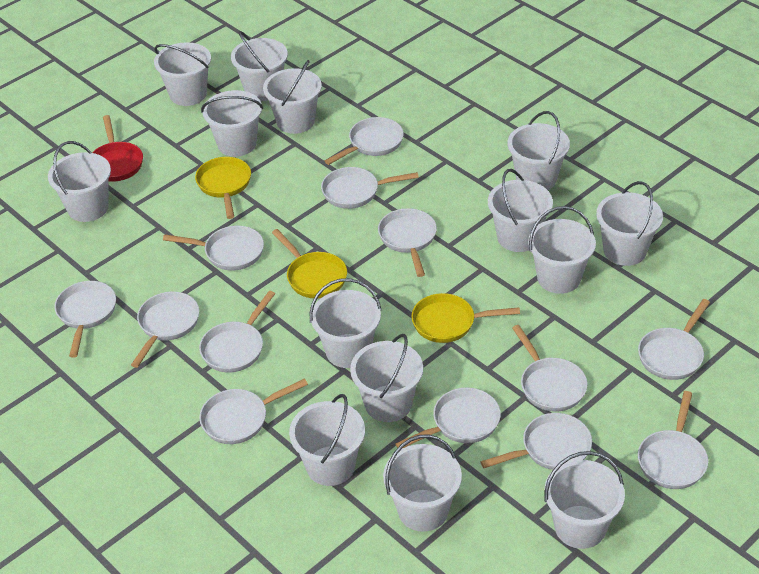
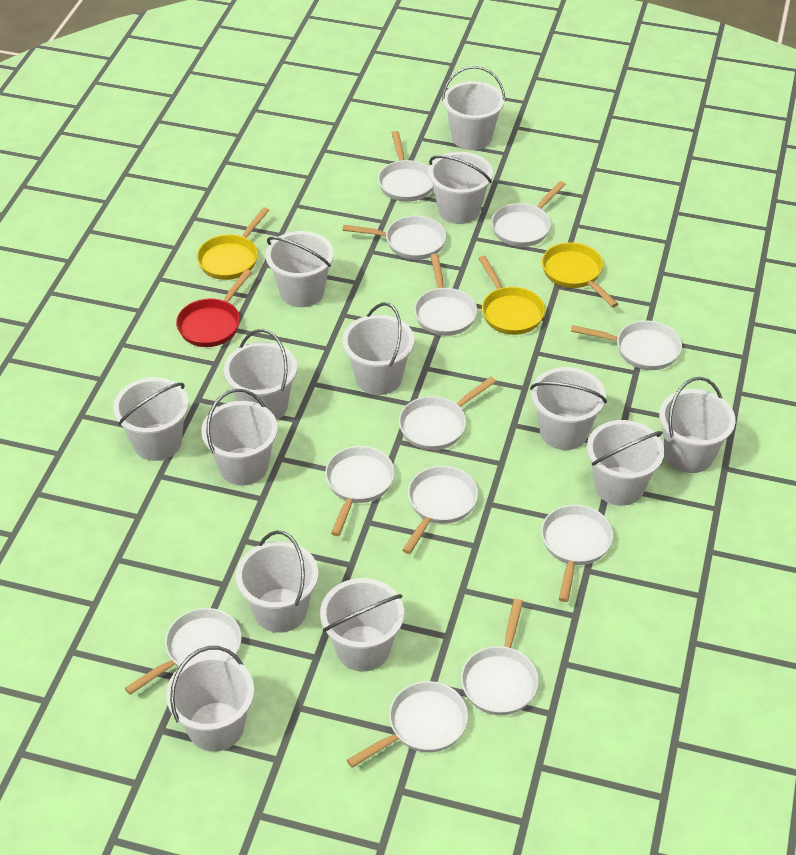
white bucket: [48,141,111,222] [154,42,211,106] [201,90,263,157] [231,31,288,101] [263,60,322,134] [289,394,365,486] [310,278,381,368] [350,334,423,422] [383,434,462,532] [488,169,553,252] [508,111,570,190] [528,206,596,294] [544,451,625,549] [596,181,663,266] = 14 -> [113,377,189,461] [166,646,254,752] [201,389,278,486] [224,329,297,420] [236,531,318,633] [266,231,334,307] [320,578,404,671] [342,302,414,395] [428,152,493,224] [442,66,506,150] [530,367,607,450] [587,420,664,506] [659,377,735,473] = 13
white pan: [54,281,116,358] [131,292,199,368] [163,226,264,271] [199,291,275,373] [199,378,308,444] [321,167,419,209] [325,117,404,165] [378,208,437,277] [396,388,501,448] [481,413,592,470] [512,325,588,412] [638,299,710,380] [638,391,708,489] = 13 -> [125,608,242,695] [325,446,395,536] [342,216,446,260] [347,681,468,768] [378,131,433,202] [399,377,496,450] [402,466,478,554] [414,254,477,336] [461,599,539,715] [491,181,566,247] [541,505,613,602] [571,320,682,370] = 12

